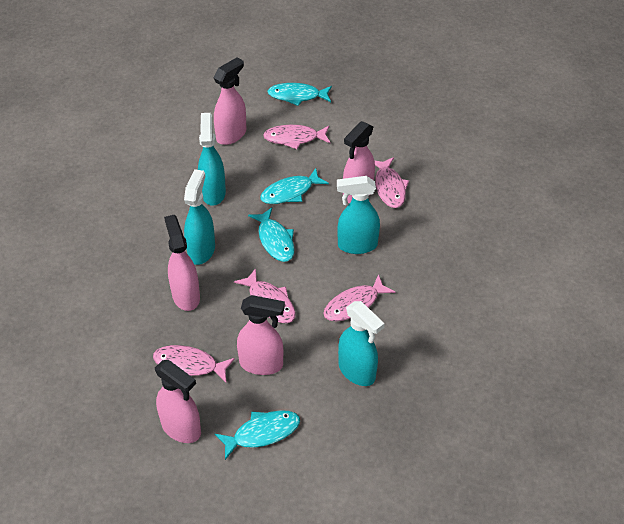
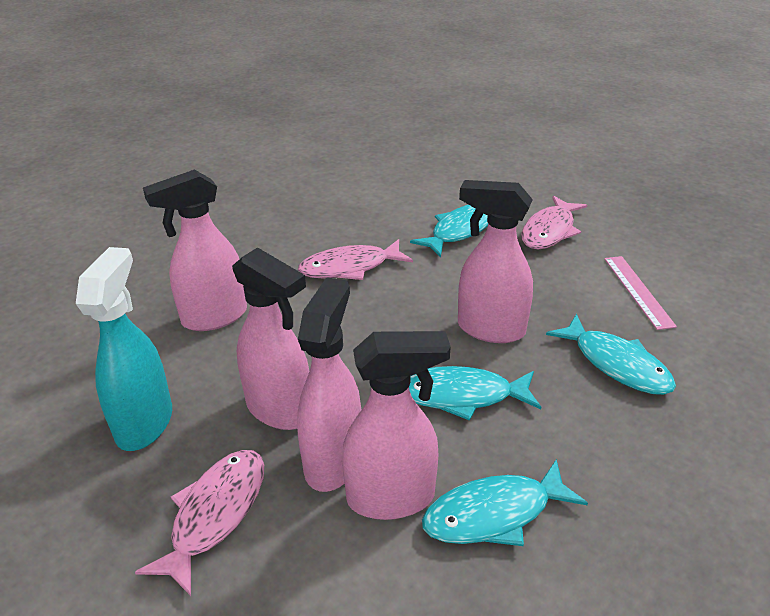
pink fish: [153,345,235,382] [234,268,296,323] [263,125,331,149] [323,274,395,321] [374,157,409,208] = 5 -> [135,450,264,596] [298,239,413,280] [521,196,587,249] = 3
pink ruler: none = 0 -> [604,256,677,330] = 1
turquoise spray bottle: [184,169,215,265] [198,113,226,206] [337,176,380,254] [338,301,385,386] = 4 -> [76,247,172,451] = 1

